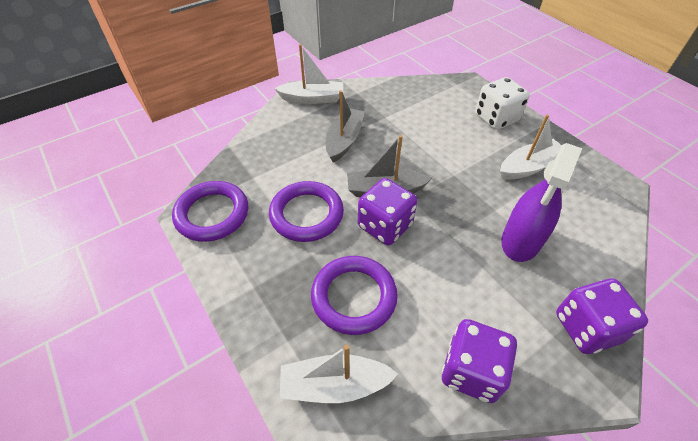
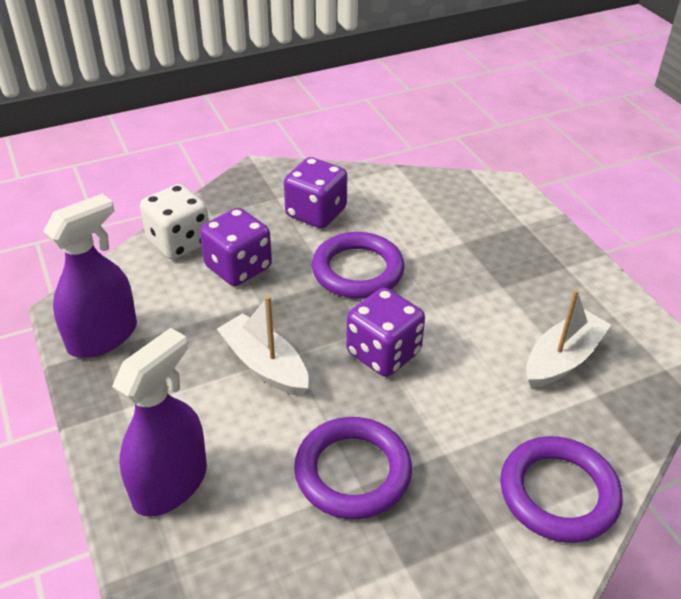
grey boat: [326,90,365,163] [347,135,432,197] = 2 -> none = 0
purple spray bottle: [501,143,582,262] = 1 -> [43,194,137,358] [112,328,207,517] = 2
white boat: [274,44,343,104] [280,345,398,403] [500,114,562,180] = 3 -> [217,296,309,396] [526,289,611,388] = 2

